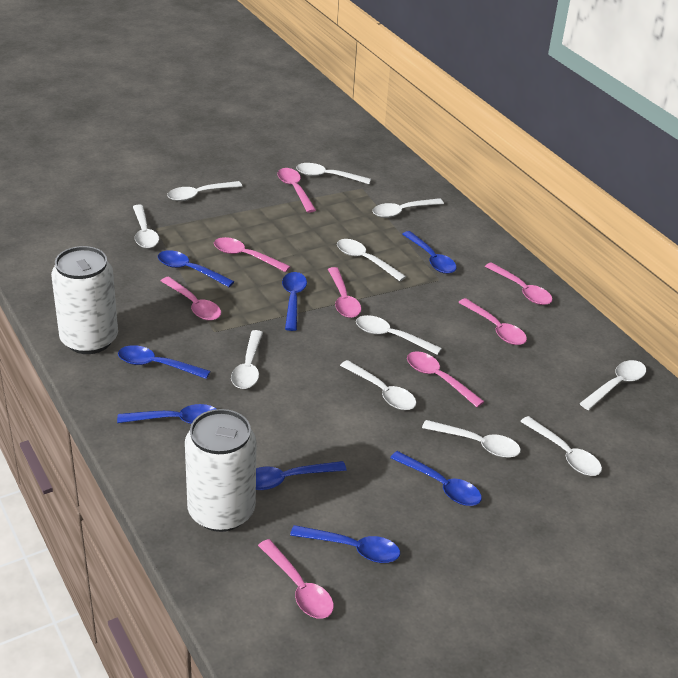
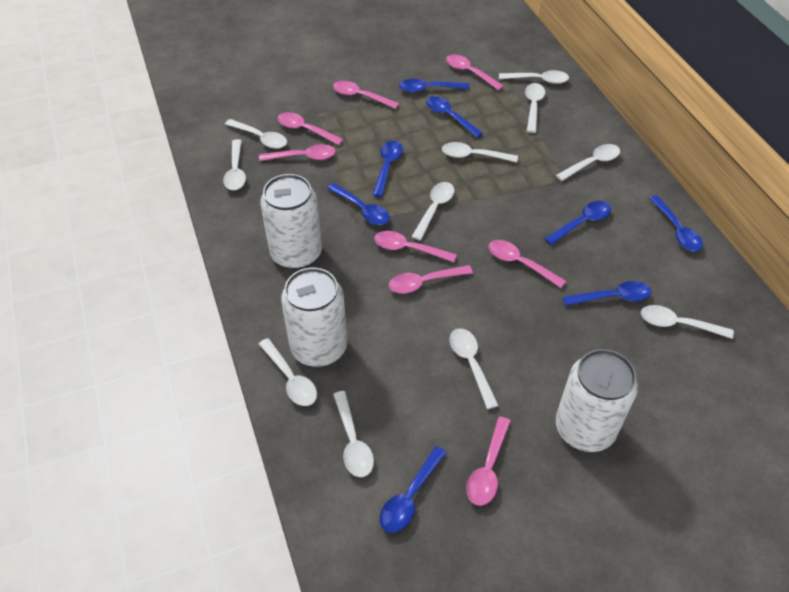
white can: [51,246,118,354] [185,409,256,532] = 2 -> [260,174,322,269] [281,267,347,367] [556,349,638,452] = 3

